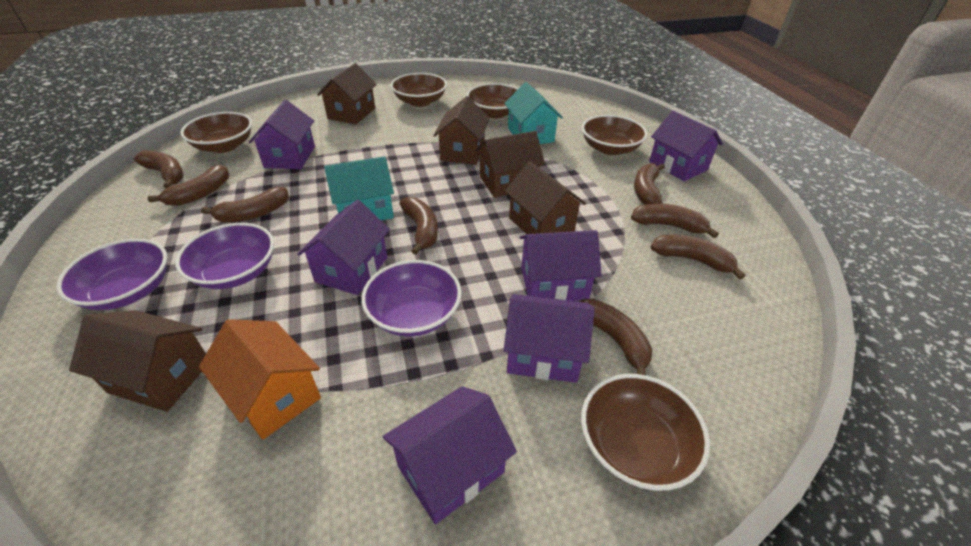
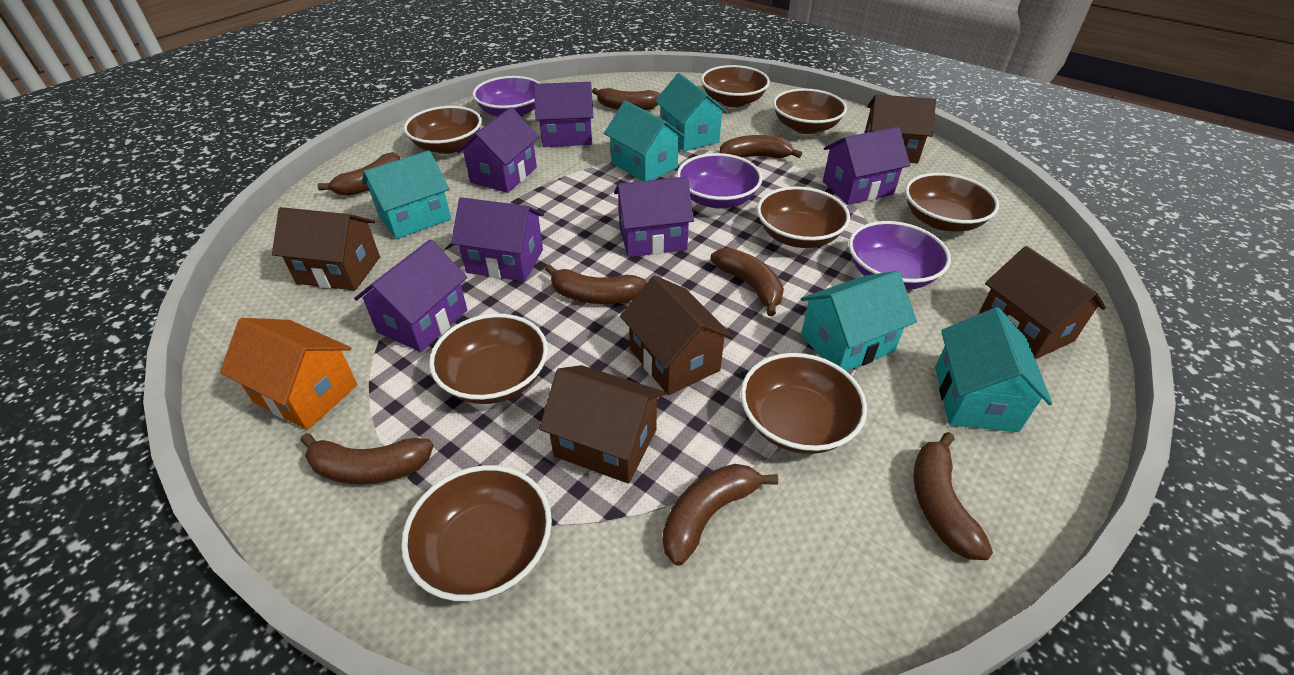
brown bowl: [181,112,252,153] [391,73,447,107] [467,83,519,119] [581,374,710,491] [582,115,647,155] = 5 -> [401,465,552,601] [404,106,482,154] [429,314,548,404] [701,65,770,107] [741,353,867,454] [757,186,850,248] [773,88,847,134] [905,173,999,231] = 8
turquoise house: [324,156,394,220] [504,82,563,144] = 2 -> [362,150,451,239] [604,101,685,181] [655,73,728,152] [801,271,917,371] [935,307,1052,432] = 5

